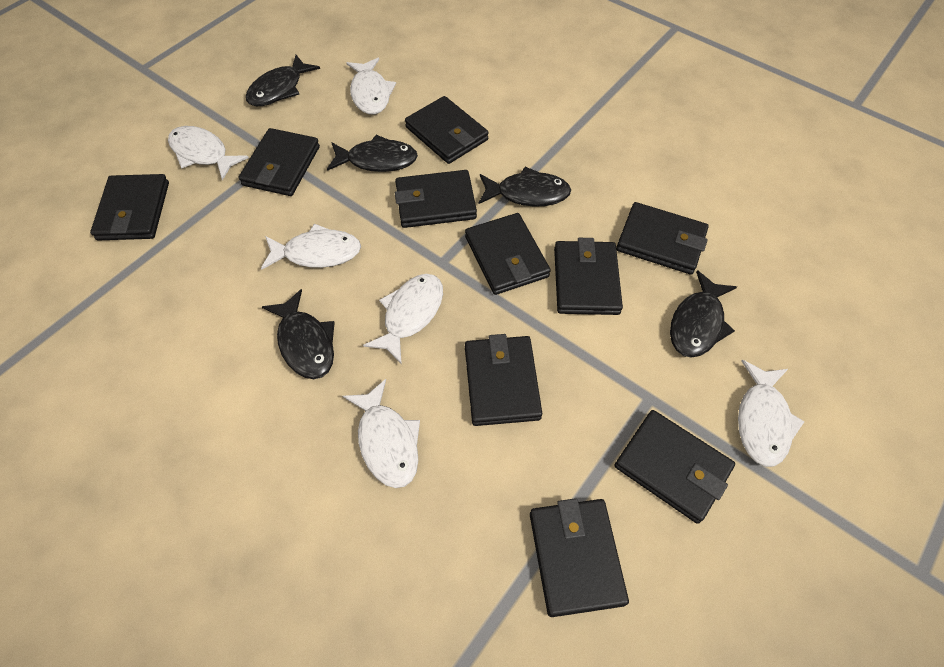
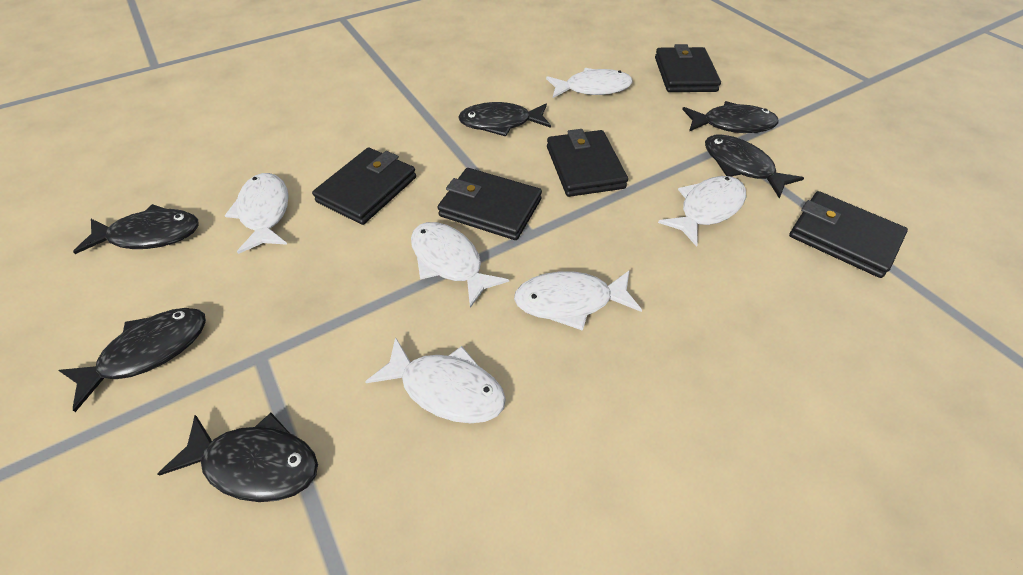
black fish: [246,55,320,106] [262,289,335,379] [327,135,418,172] [479,167,571,207] [670,270,737,358] = 5 -> [58,308,206,412] [73,204,199,254] [158,413,318,502] [458,102,551,137] [682,101,778,133] [705,135,804,198] = 6
black wallet: [90,174,169,240] [239,128,320,196] [395,170,477,228] [405,96,489,164] [465,213,551,295] [465,334,542,426] [530,498,629,617] [554,238,623,315] [615,410,735,524] [616,202,709,275] = 10 -> [312,148,416,225] [438,168,542,240] [547,129,628,197] [655,44,721,92] [789,191,908,278] = 5

